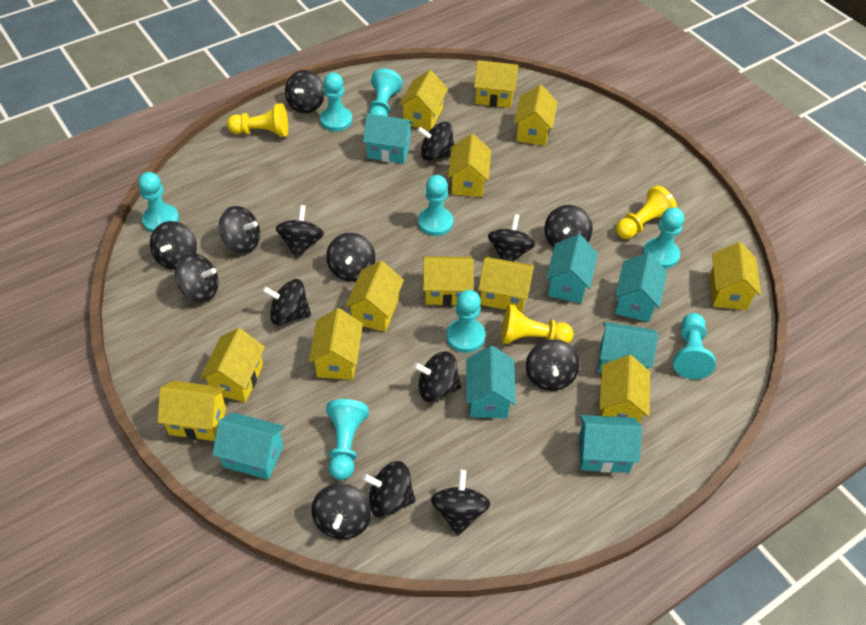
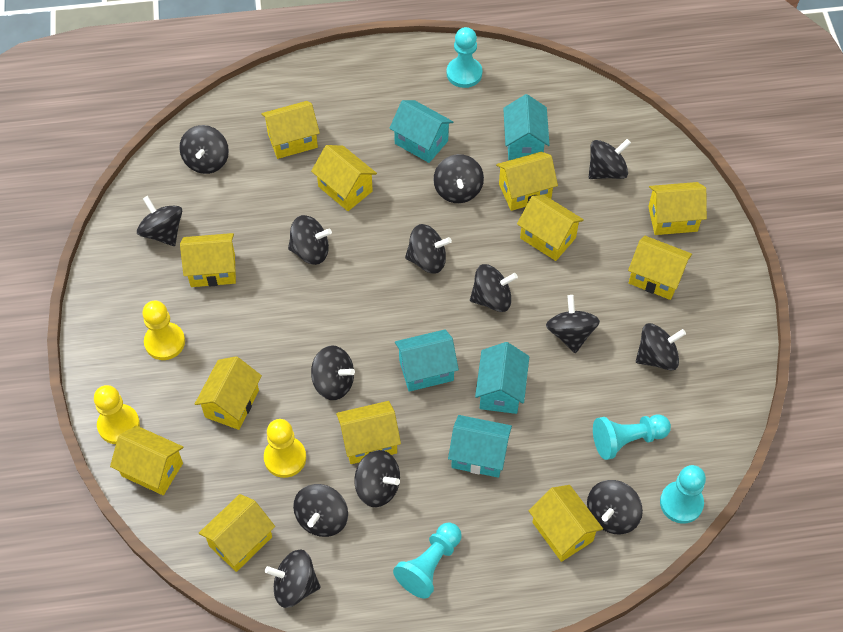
black spinning top: [150,221,197,270] [175,253,219,302] [219,206,260,253] [262,279,311,325] [276,205,324,258] [285,70,325,113] [311,483,371,540] [326,233,376,281] [362,461,416,517] [413,351,461,402] [417,122,454,161] [431,470,490,536] [488,214,536,262] [526,339,580,391] [544,205,593,247] = 15 -> [137,196,182,246] [179,125,229,174] [265,549,320,608] [288,215,332,265] [293,484,348,537] [311,345,355,400] [354,450,400,507] [405,224,452,274] [433,154,484,203] [470,264,518,312] [546,295,600,353] [587,480,643,535] [589,139,631,179] [636,323,686,371] = 14
turquoise house: [212,412,285,480] [363,114,413,164] [466,346,516,418] [546,234,598,303] [579,415,642,473] [598,322,659,373] [615,252,667,322] = 7 -> [389,100,453,163] [395,329,459,392] [448,415,512,478] [475,342,529,414] [503,94,550,160] = 5
turquoise pawn: [138,172,179,232] [320,72,353,132] [326,399,369,480] [369,69,403,116] [418,175,453,236] [446,290,485,353] [643,207,684,269] [674,313,716,379] = 8 -> [393,522,462,599] [447,27,482,88] [593,414,671,460] [660,465,706,523] = 4

